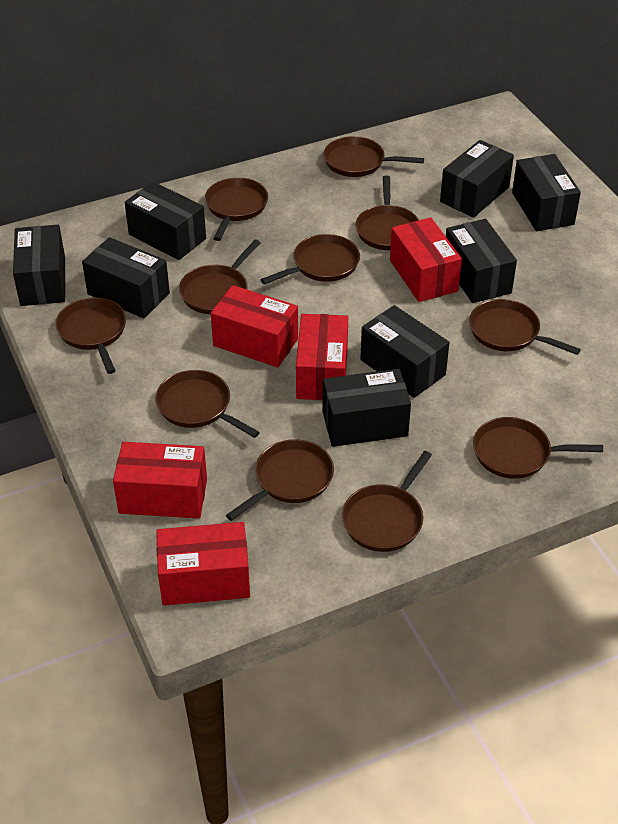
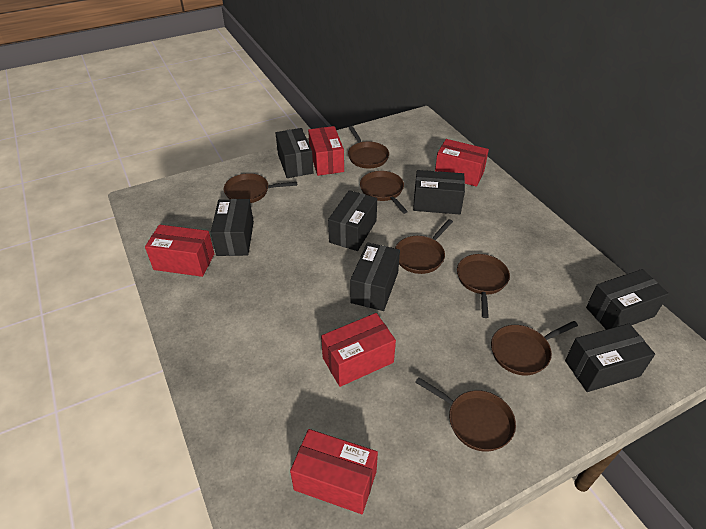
black box: [13,225,65,306] [82,237,170,319] [125,182,206,260] [323,369,411,447] [360,305,449,398] [440,140,514,218] [446,219,517,303] [512,154,581,231] = 8 -> [210,199,254,256] [276,128,314,178] [328,190,377,251] [350,242,400,311] [413,170,465,214] [565,323,655,392] [586,269,669,330] = 7
brown pan: [55,297,126,374] [155,370,260,438] [179,240,261,314] [205,178,268,241] [226,439,334,521] [261,234,360,284] [323,136,424,177] [342,451,432,552] [356,175,419,250] [469,299,581,355] [473,417,603,479] = 11 -> [224,173,297,203] [348,126,389,168] [360,171,408,214] [395,219,453,274] [415,377,516,452] [457,254,510,318] [491,321,578,375] = 7

